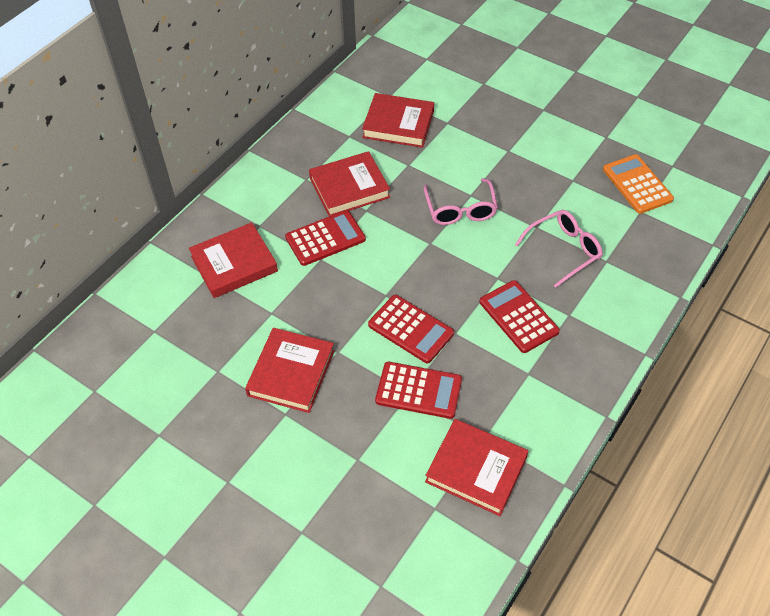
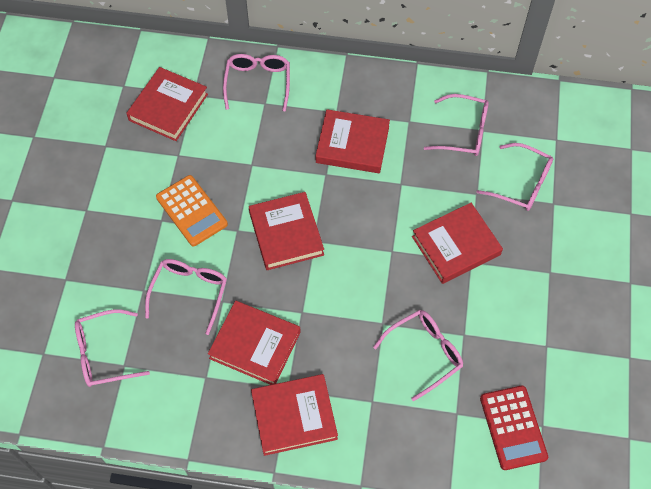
pink glasses: [423,178,498,225] [515,210,603,287] = 2 -> [75,309,150,387] [145,259,227,335] [223,54,290,112] [373,310,463,401] [424,94,489,156] [476,143,553,211] = 6
red book: [189,222,278,298] [245,328,334,413] [309,151,390,216] [362,93,434,148] [425,419,529,516] = 5 -> [126,67,208,141] [208,301,301,385] [249,192,324,270] [251,374,338,456] [316,109,390,173] [412,203,503,284] = 6
red calculator: [285,210,366,266] [368,295,454,363] [375,362,462,419] [480,280,560,353] = 4 -> [480,386,548,470] = 1

